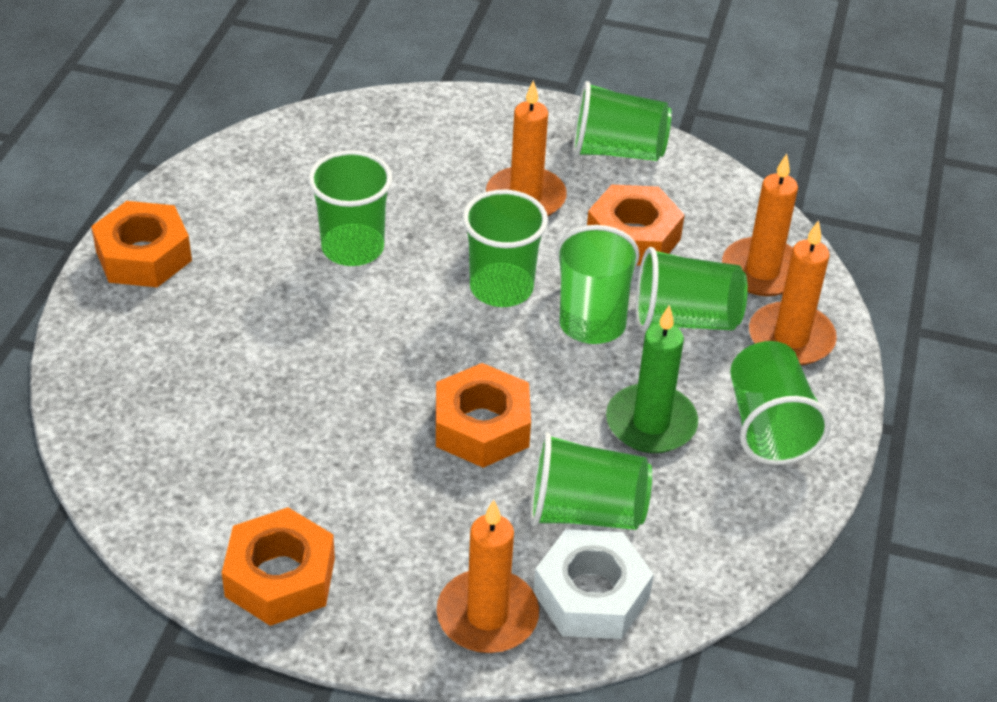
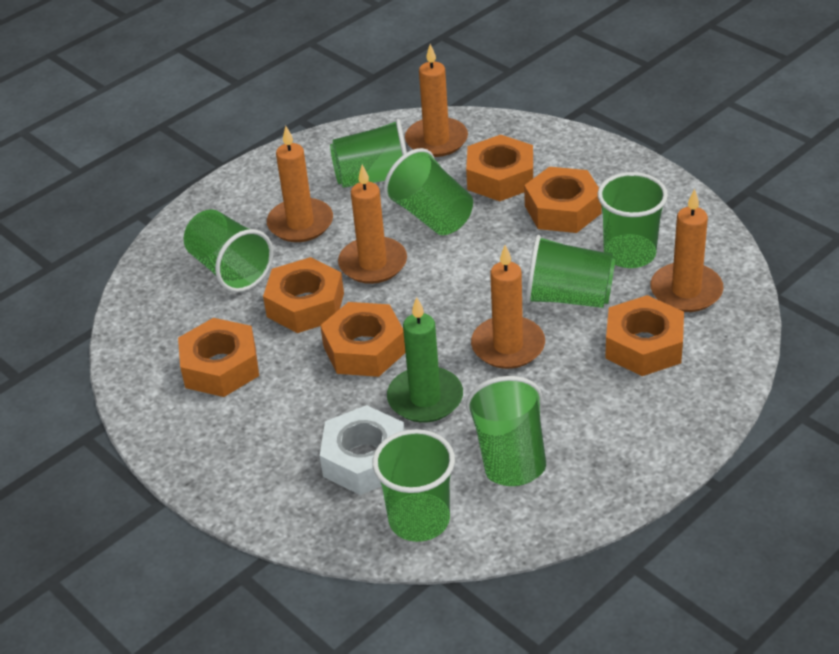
orange candle: [437,500,539,653] [486,80,567,217] [722,154,798,296] [749,220,837,365] = 4 -> [267,126,333,242] [338,165,407,284] [405,44,468,157] [471,245,545,369] [650,189,724,312] = 5
orange nut: [91,201,192,287] [222,507,335,626] [436,363,531,468] [587,185,685,266] = 4 -> [178,318,259,397] [263,257,344,333] [320,302,405,377] [466,135,533,201] [524,167,602,233] [605,295,684,376] = 6

